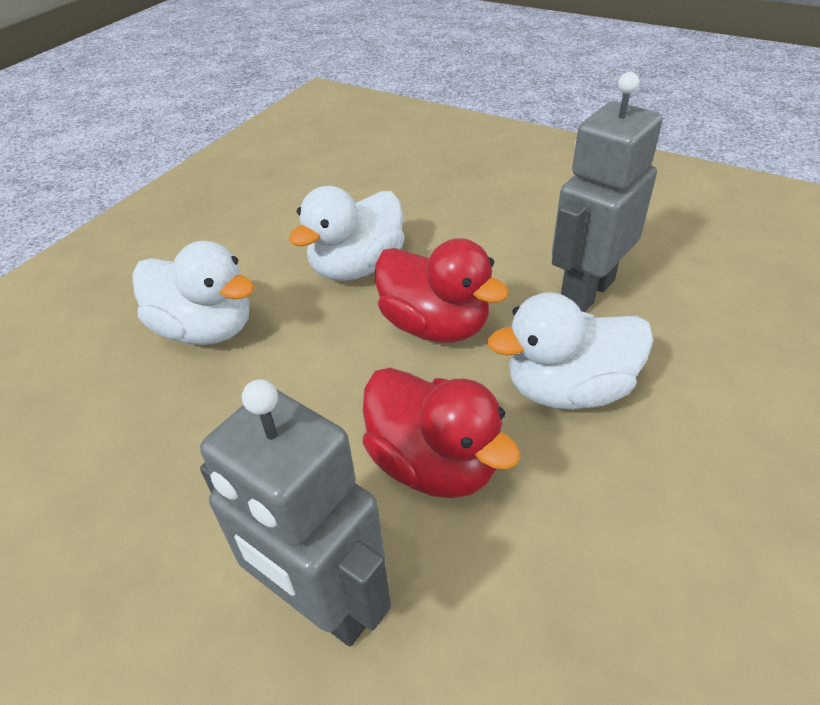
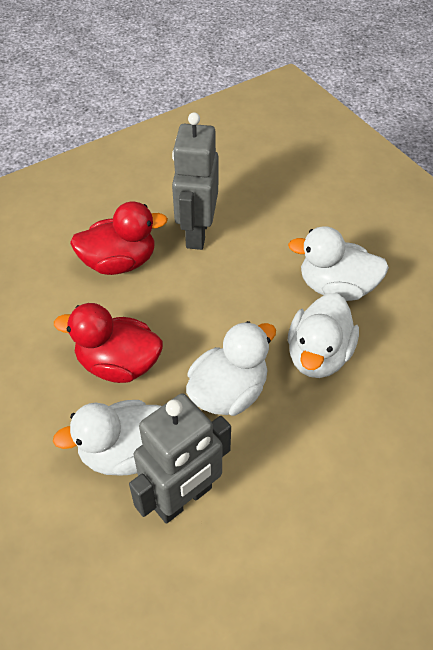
white duck: [132,241,254,345] [289,186,404,281] [488,292,653,410] = 3 -> [53,400,162,476] [186,321,276,416] [288,226,389,301] [288,293,359,378] = 4

